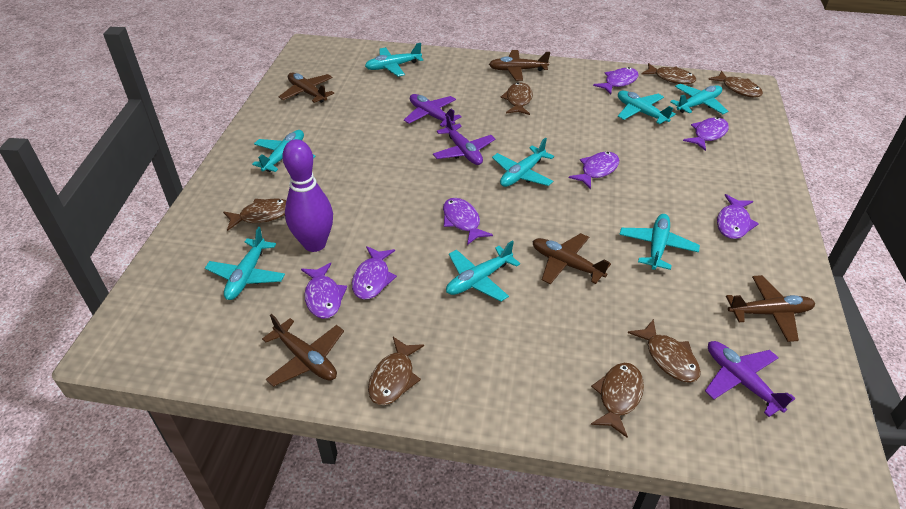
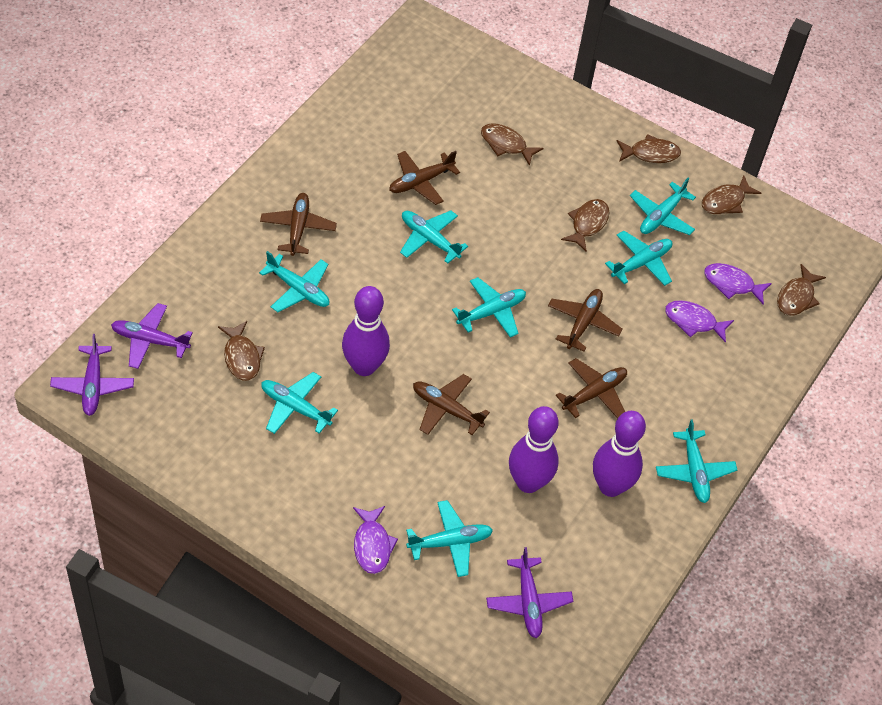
brown fish: [223,198,286,231] [368,337,424,405] [500,82,533,115] [591,363,644,438] [628,319,701,383] [641,63,696,84] [708,71,763,97] = 7 -> [218,321,265,381] [481,123,544,166] [561,199,610,252] [617,134,681,163] [702,175,761,214] [777,264,826,316] = 6
purple bowling pin: [282,139,333,252] = 1 -> [342,286,390,376] [509,406,559,493] [593,411,646,497] = 3
purple fish: [301,263,347,319] [352,246,397,300] [443,198,493,245] [569,152,619,189] [593,67,639,94] [683,117,729,151] [717,194,759,239] = 7 -> [353,506,398,574] [665,300,734,343] [704,263,772,305] = 3

